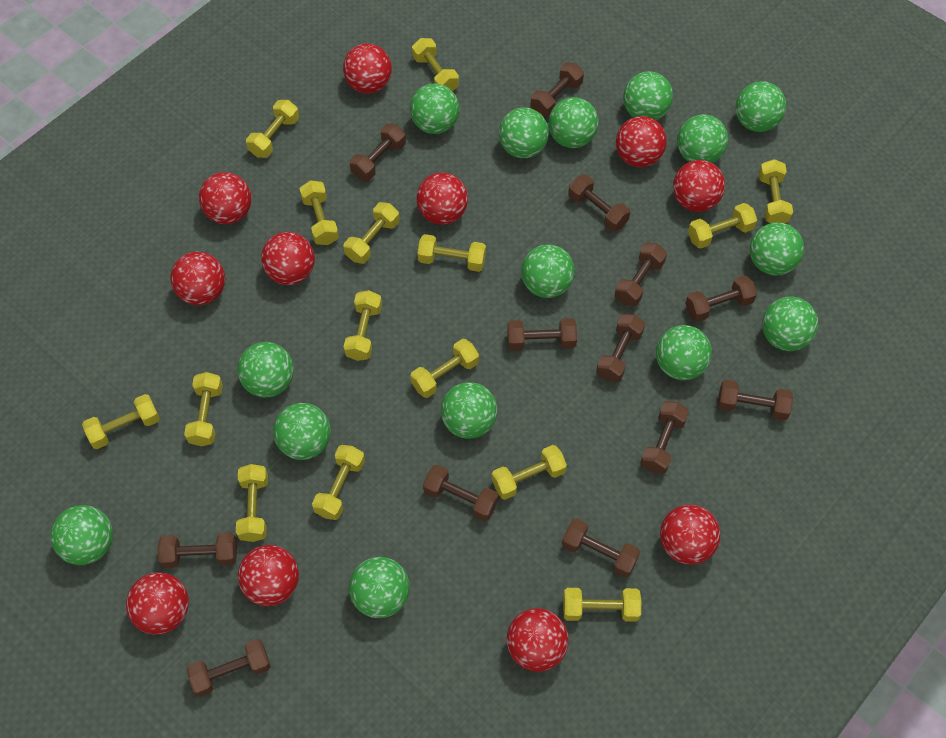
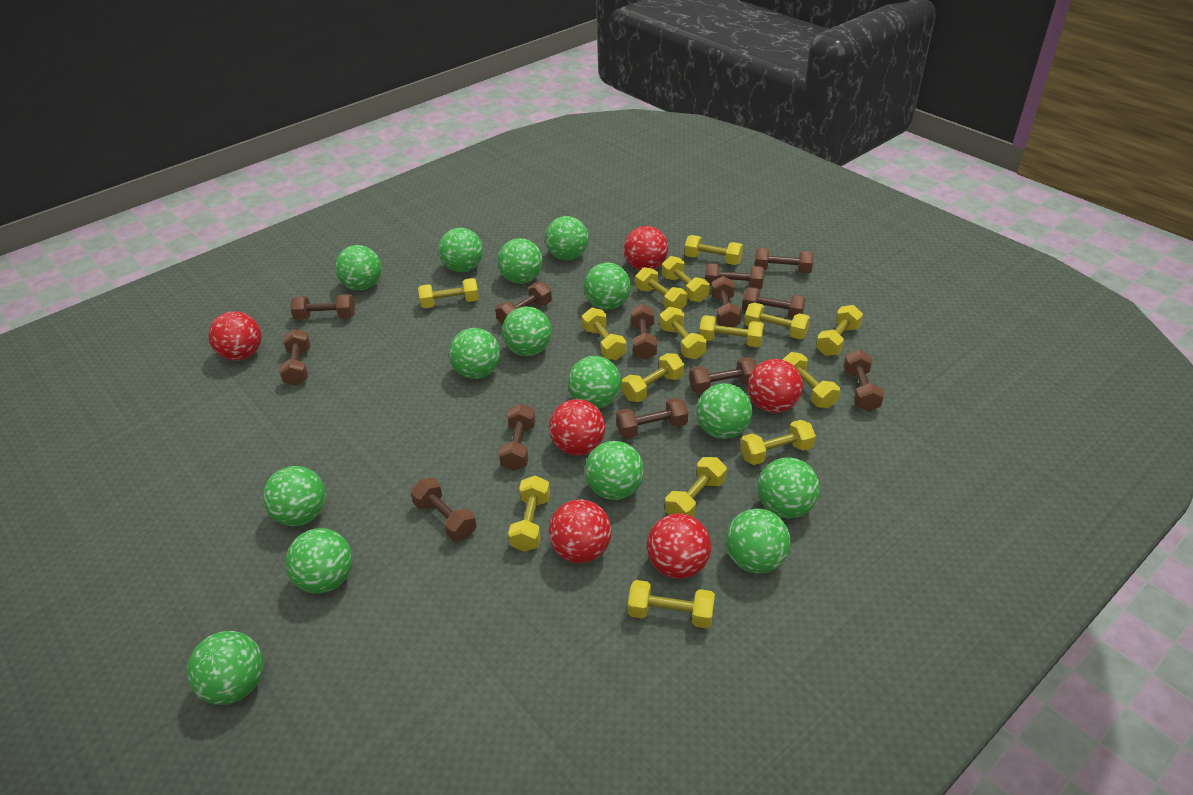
red ball: [126,572,189,635] [170,252,225,305] [199,172,251,224] [238,545,299,606] [261,232,315,285] [343,44,392,94] [416,173,468,225] [507,608,569,672] [616,116,667,167] [660,505,720,565] [673,160,725,212] = 11 -> [208,311,261,361] [548,500,612,563] [549,399,605,455] [624,226,668,270] [647,514,711,579] [748,359,803,413] = 6

